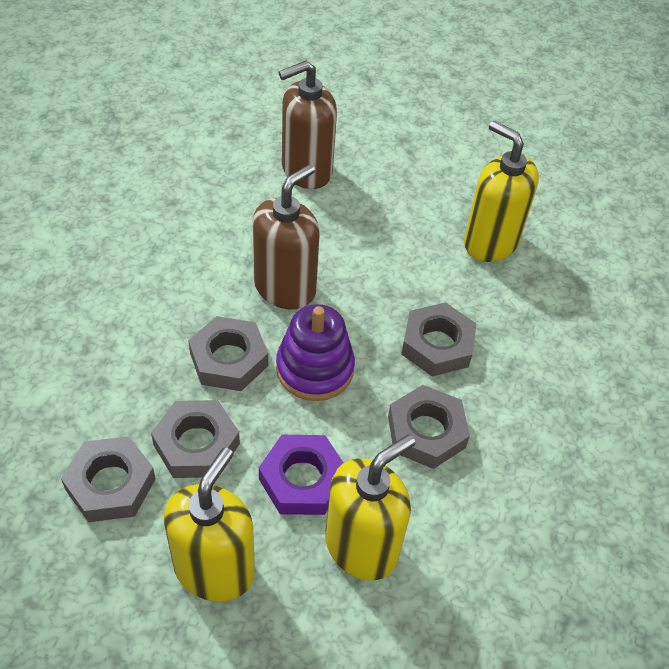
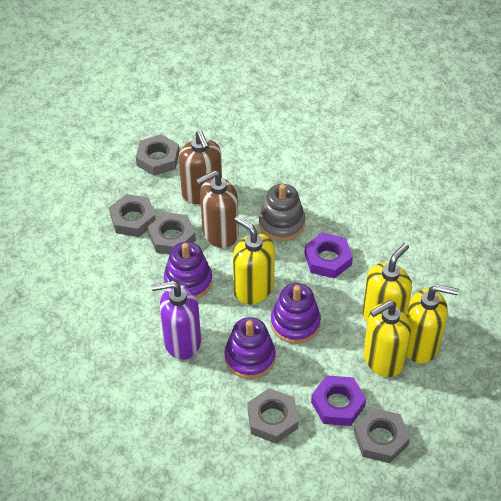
grey stacking toy: none = 0 -> [259,184,305,241] = 1
purple nut: [259,435,343,515] = 1 -> [305,232,353,279] [311,375,366,426] = 2
purple soap dispenser: none = 0 -> [151,281,201,360] = 1
purple stacking toy: [276,304,355,401] = 1 -> [164,242,212,299] [224,317,276,379] [271,283,321,344] = 3
yellow soap dispenser: [164,447,255,602] [325,435,415,581] [464,121,539,262] = 3 -> [233,216,275,304] [362,243,412,322] [363,300,411,377] [406,285,459,364] = 4

